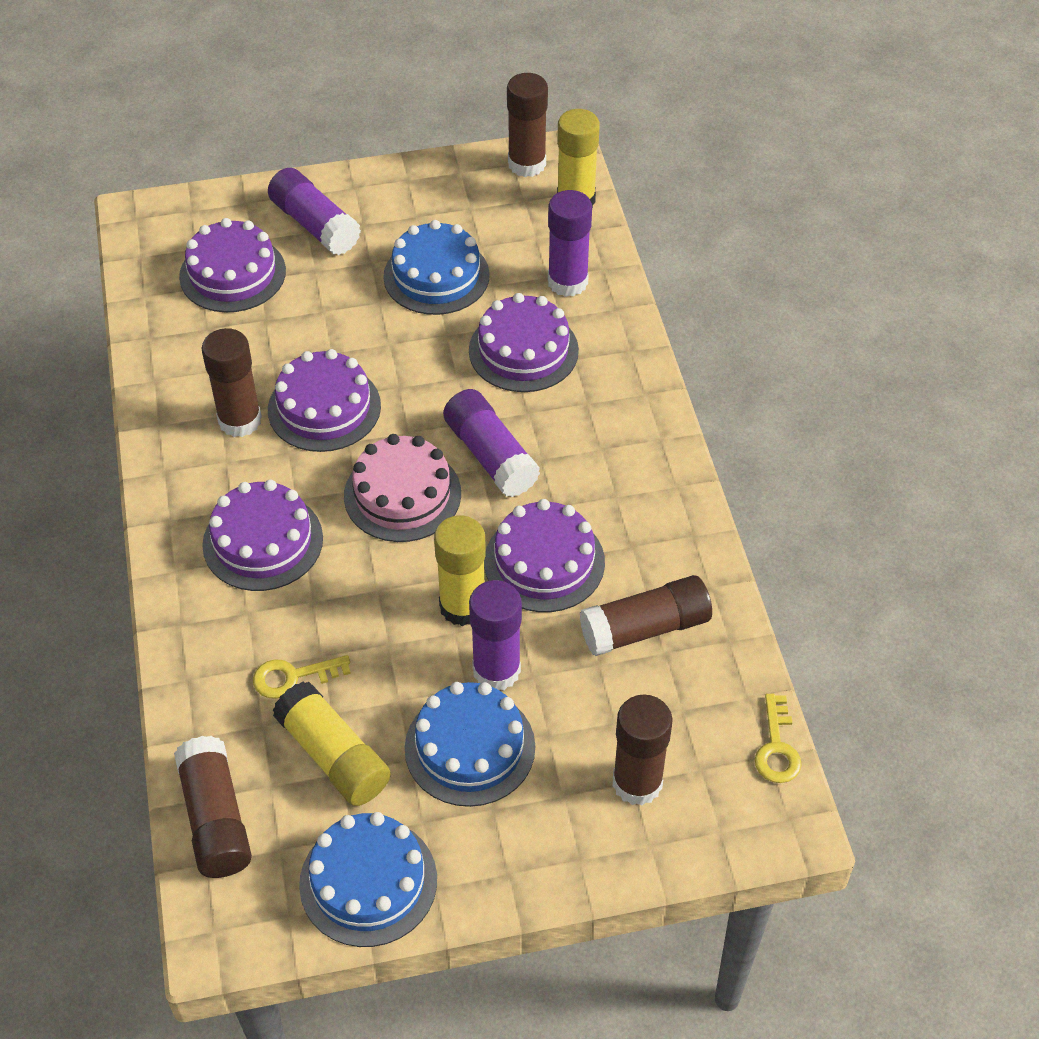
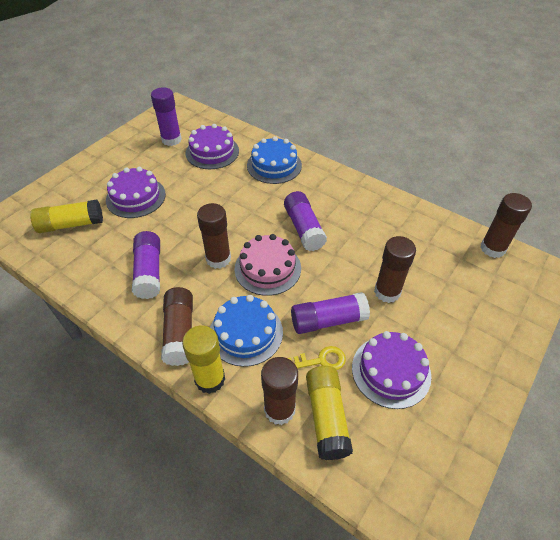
blue cake: [299,812,437,947] [383,220,490,315] [405,682,535,807] = 3 -> [210,295,283,367] [247,136,302,184] = 2
purple cake: [179,218,286,312] [202,480,323,591] [268,349,381,452] [469,293,579,392] [484,499,605,612] = 5 -> [106,167,166,218] [185,124,239,169] [352,331,431,409] = 3
yellow key: [253,655,351,699] [755,694,802,783] = 2 -> [288,346,346,370] = 1

